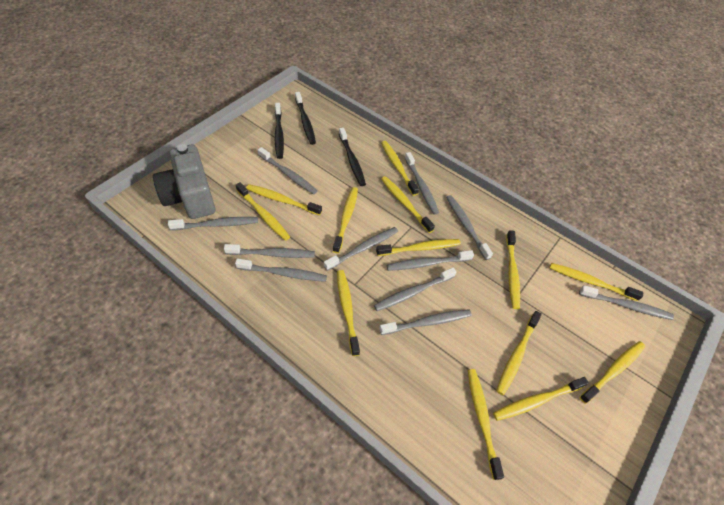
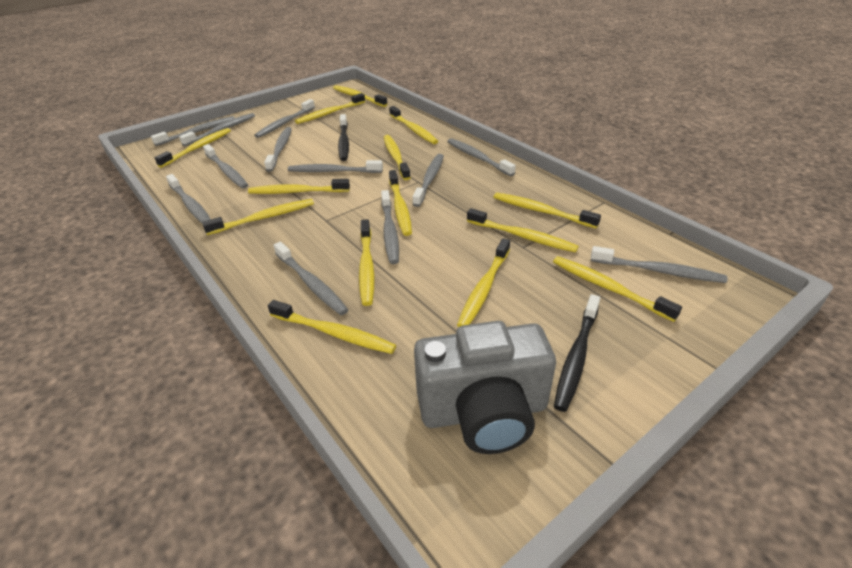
black toothbrush: [275,103,284,159] [295,92,316,145] [339,128,366,186] = 3 -> [338,114,349,161] [554,294,600,412] = 2
grey toothbrush: [168,217,258,230] [224,244,315,258] [235,258,327,282] [258,147,317,194] [324,227,398,271] [374,268,456,311] [379,309,472,335] [387,250,474,271] [405,152,439,215] [446,195,493,260] [579,285,674,320] = 11 -> [151,116,234,146] [166,174,210,223] [179,113,255,146] [203,144,248,189] [254,99,315,138] [264,127,292,172] [274,242,348,315] [288,160,383,173] [381,190,399,264] [413,154,444,207] [447,139,516,176] [591,246,728,283] = 12
yellow toothbrush: [236,182,290,241] [246,184,322,216] [333,187,358,253] [337,270,360,356] [376,239,461,256] [381,141,419,196] [381,176,435,233] [468,369,504,480] [493,377,589,421] [496,311,542,395] [506,230,520,309] [550,263,643,301] [580,341,645,404] = 13 -> [155,128,231,168] [202,199,314,235] [248,179,350,194] [268,300,396,354] [295,93,365,124] [333,85,387,107] [359,219,374,306] [384,135,411,180] [389,106,438,144] [389,170,412,236] [457,238,510,327] [467,208,579,253] [493,193,601,228] [553,256,682,322] = 14

